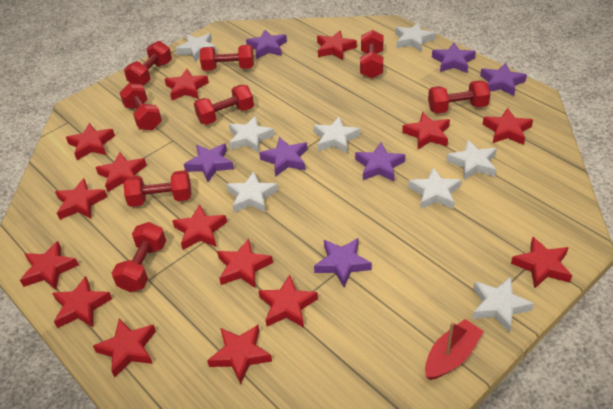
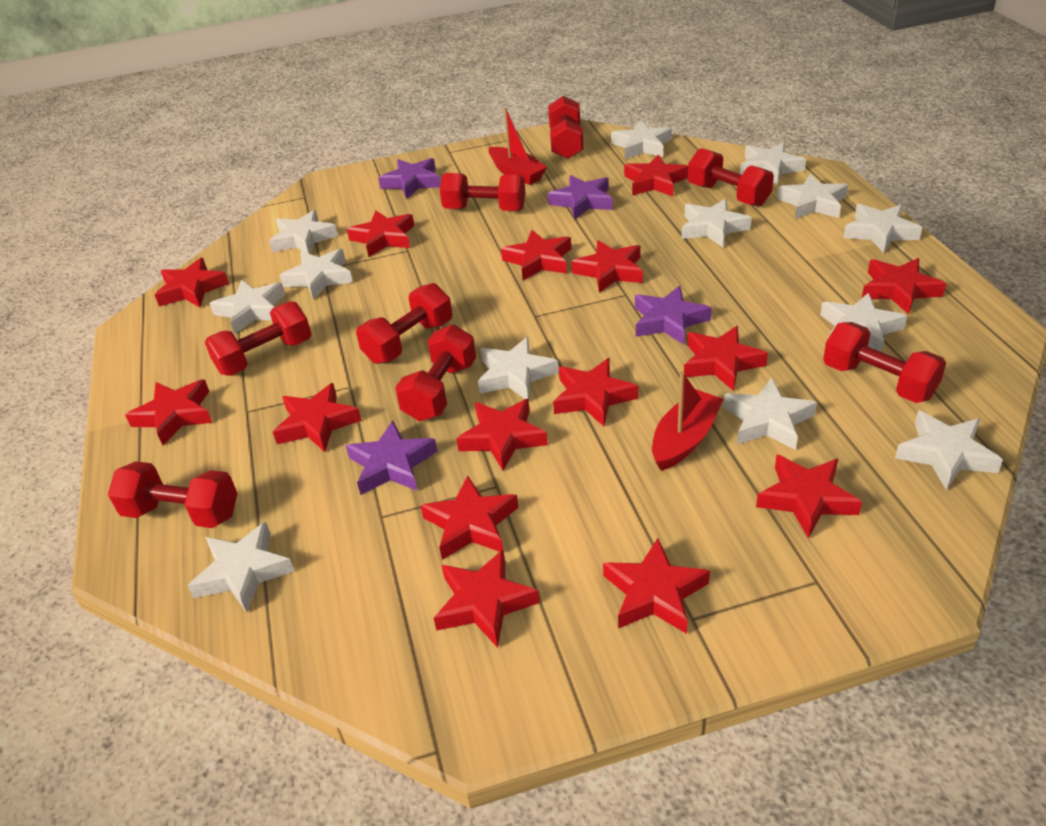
purple star: [184,143,234,182] [246,30,287,59] [259,137,307,177] [314,238,372,287] [355,142,405,182] [432,43,476,73] [480,63,527,96] = 7 -> [346,421,438,495] [378,158,441,199] [548,175,613,220] [635,286,712,345] = 4
red boat: [425,319,484,380] = 1 -> [489,108,547,185] [652,371,723,471] = 2
white star: [175,33,217,62] [227,171,278,213] [229,116,275,153] [313,116,361,154] [395,22,436,52] [408,167,461,209] [447,140,497,180] [472,277,534,333] = 8 -> [188,522,294,613] [209,280,285,334] [269,210,338,254] [279,249,353,300] [478,337,559,400] [611,121,672,159] [681,199,752,247] [724,378,817,450] [740,142,806,185] [777,174,848,219] [820,293,907,352] [843,204,922,253] [895,411,1003,490] = 13

